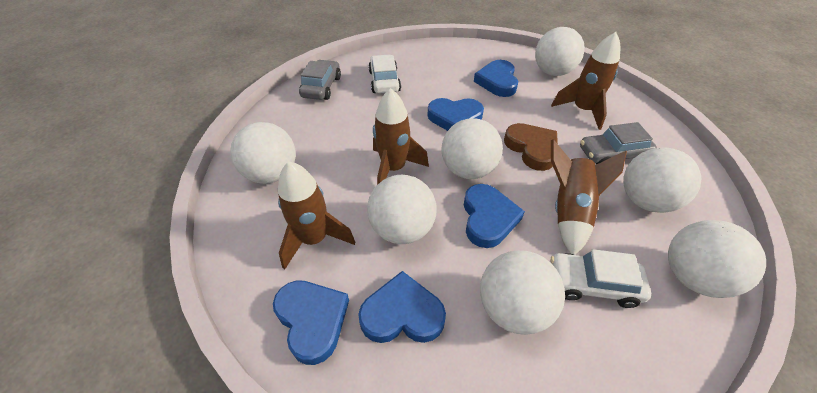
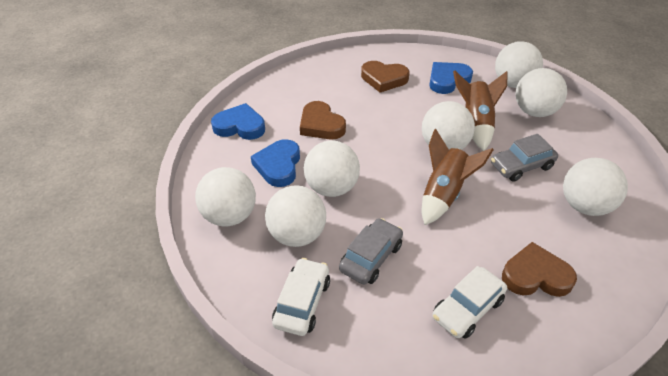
blue heart: [273,280,349,365] [358,271,446,343] [427,98,484,131] [464,184,525,248] [474,60,518,97] = 5 -> [211,103,265,140] [251,139,300,187] [429,62,473,94] = 3
brown heart: [504,123,558,171] = 1 -> [300,101,346,139] [361,61,409,93] [502,242,577,297] = 3
brown rocket: [278,161,355,269] [373,88,429,185] [551,32,620,130] [551,139,627,255] = 4 -> [422,128,493,225] [453,71,508,151] = 2

